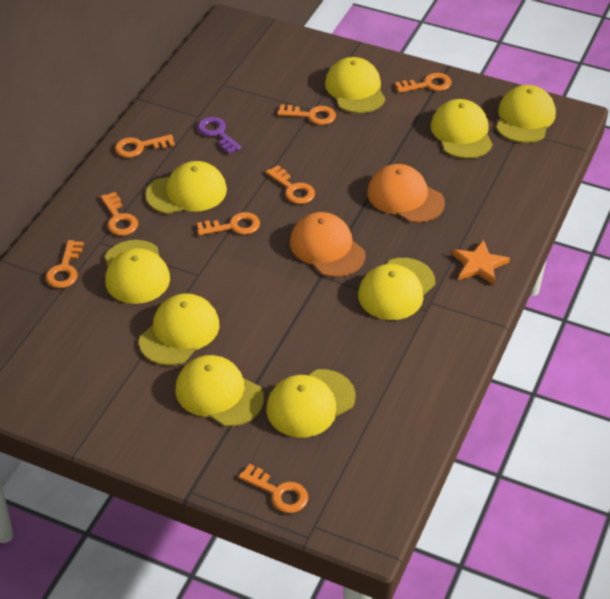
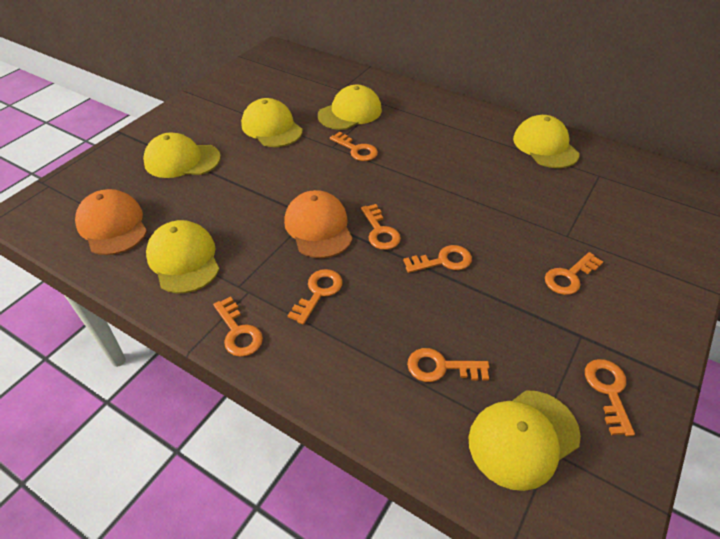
orange star: [452,239,510,285] = 1 -> none = 0
purple key: [198,117,242,154] = 1 -> none = 0
yellow cap: [105,240,170,304] [139,293,219,366] [146,161,227,214] [175,355,264,427] [266,369,355,438] [325,57,385,113] [358,258,435,320] [431,99,493,159] [496,85,556,143] = 9 -> [143,133,221,178] [146,220,220,293] [241,98,303,147] [318,85,382,130] [469,391,581,491] [513,115,580,168] = 6

